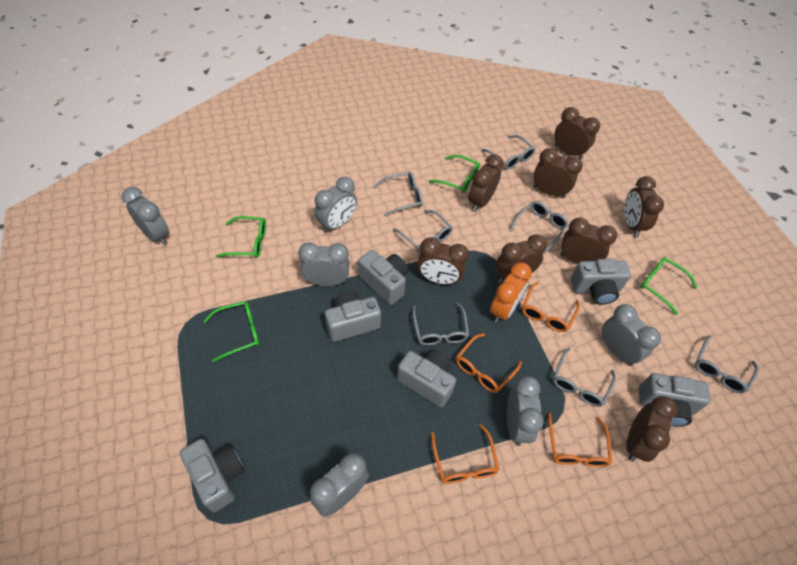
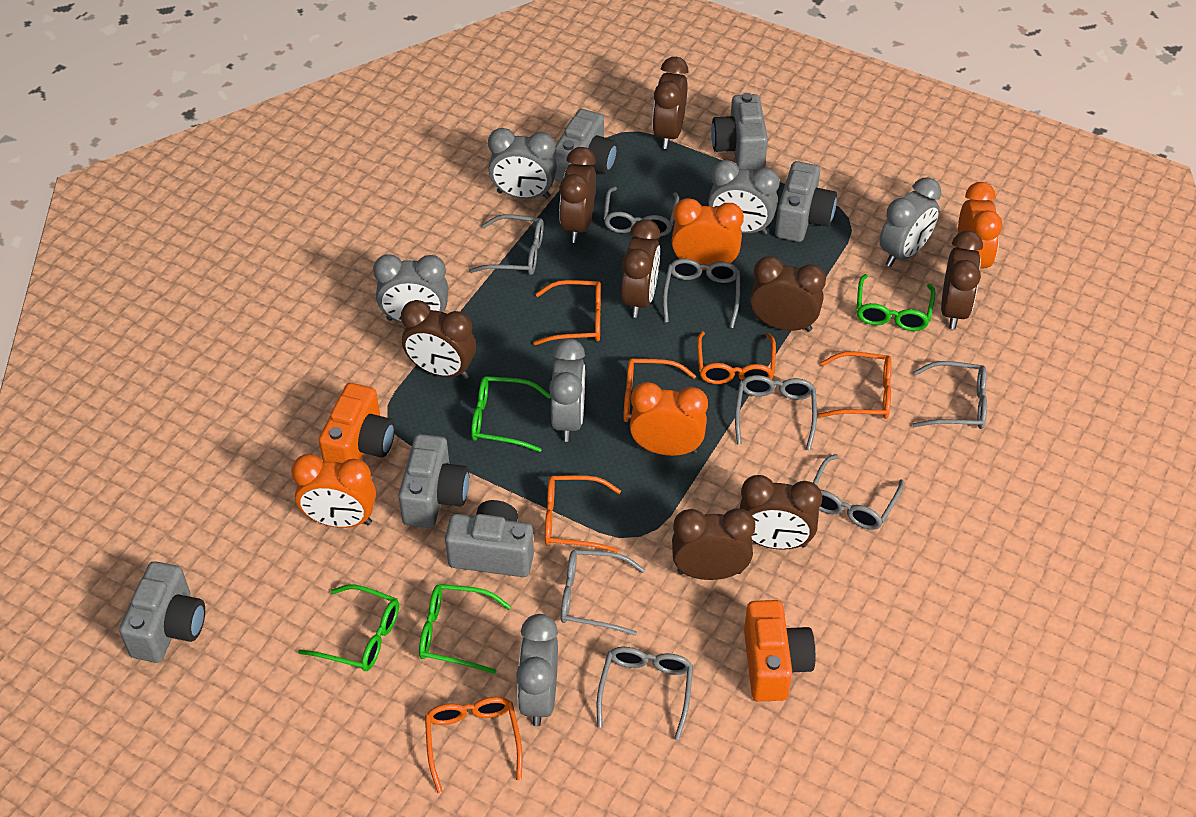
grey glasses: [374,172,423,217] [393,210,453,253] [412,302,469,345] [482,135,535,170] [509,201,569,253] [553,347,616,407] [695,335,759,393] = 7 -> [469,214,544,275] [561,550,645,636] [597,647,693,740] [603,187,679,236] [663,259,740,328] [735,375,817,450] [813,454,904,530] [913,361,987,429] = 8
orange camera: none = 0 -> [319,383,395,463] [744,600,816,702] = 2
orange clock: [490,262,532,323] = 1 -> [291,454,376,528] [630,382,708,456] [672,198,744,270] [958,182,1002,268] = 4
orange glasses: [431,424,499,484] [456,333,522,393] [522,282,580,332] [548,413,612,467] = 4 -> [425,697,522,793] [533,280,601,345] [545,475,621,553] [623,358,696,422] [697,331,776,384] [818,352,892,419] = 6

